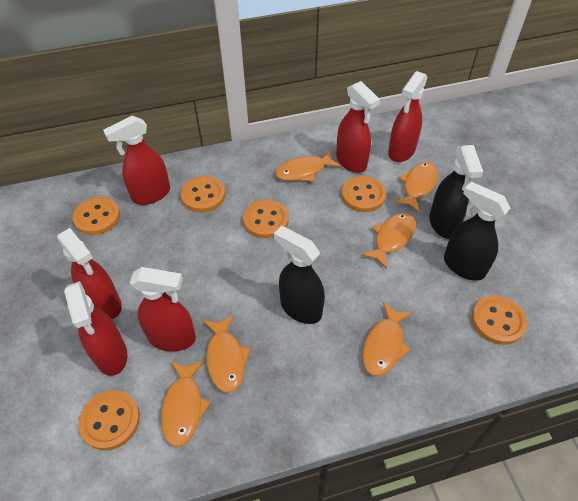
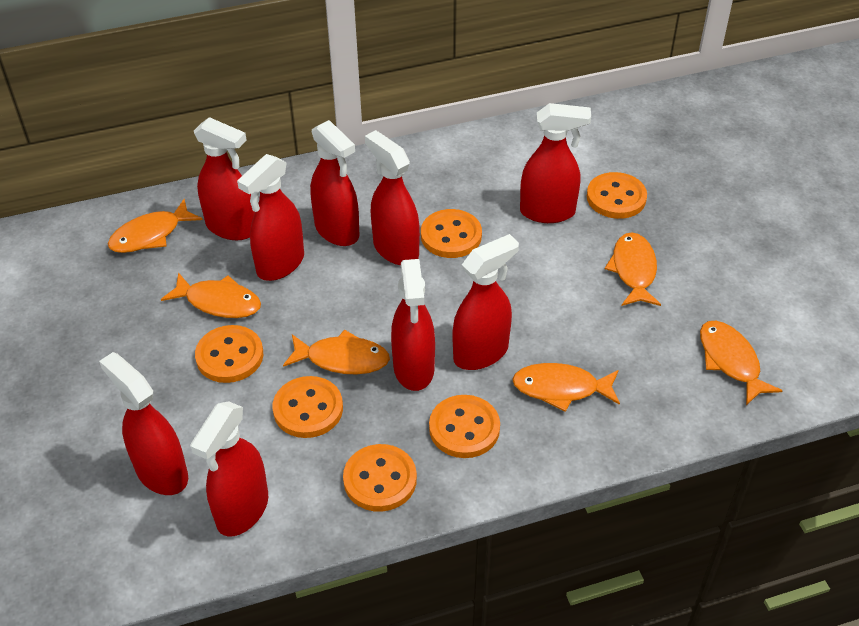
black spray bottle: [274,226,325,324] [429,145,483,239] [444,182,510,281] = 3 -> none = 0
red spray bottle: [57,228,122,319] [64,281,127,376] [103,116,170,205] [130,267,196,352] [336,81,380,173] [388,71,428,162] = 6 -> [99,352,188,495] [190,401,268,537] [194,117,255,240] [237,154,304,281] [310,120,360,246] [365,130,420,265] [391,259,435,391] [453,234,519,370] [520,103,591,223] = 9

